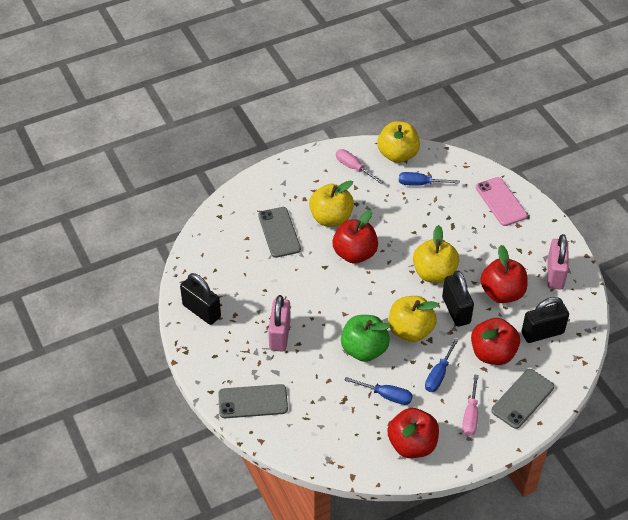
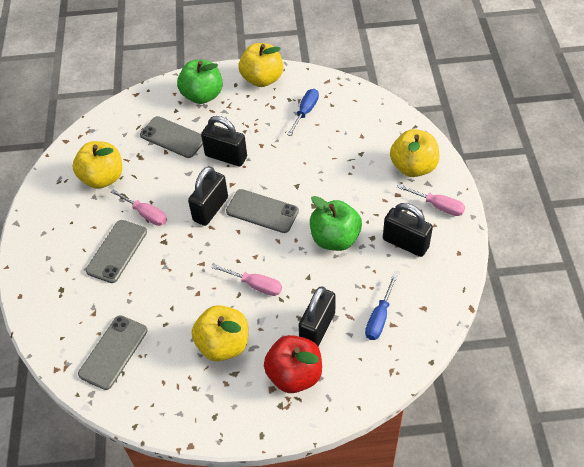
black padlock: [180,273,221,325] [442,271,474,327] [522,297,569,343] = 3 -> [188,166,228,226] [201,116,247,166] [298,286,336,346] [383,203,433,257] = 4
blue screwdriver: [344,377,413,405] [399,172,460,186] [425,338,459,392] = 3 -> [287,89,319,136] [365,274,398,340] = 2
green apple: [341,315,390,362] = 1 -> [177,60,223,104] [310,196,362,251] = 2
grey phone: [218,384,288,418] [258,207,301,258] [491,369,554,429] = 3 -> [78,315,148,390] [86,220,147,283] [140,116,203,158] [226,189,299,233] = 4
pink padlock: [268,295,291,352] [547,234,569,290] = 2 -> none = 0
pink phone: [476,177,527,226] = 1 -> none = 0
pink screwdriver: [336,149,383,184] [462,374,479,436] = 2 -> [111,189,167,226] [212,264,282,296] [397,184,465,216] = 3
red apple: [332,210,378,264] [388,408,439,458] [471,318,520,365] [481,245,528,303] = 4 -> [264,335,322,393] = 1

